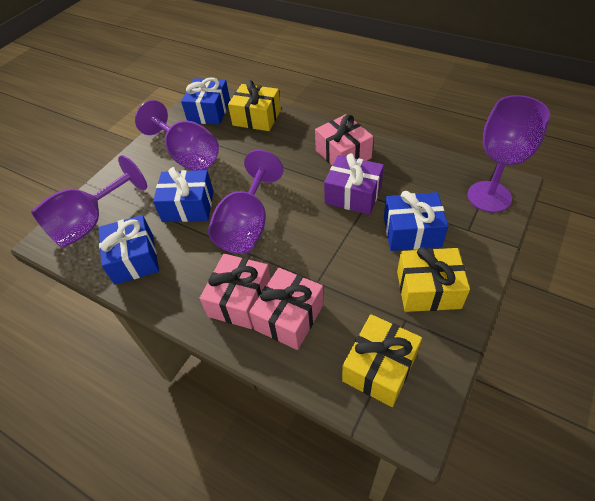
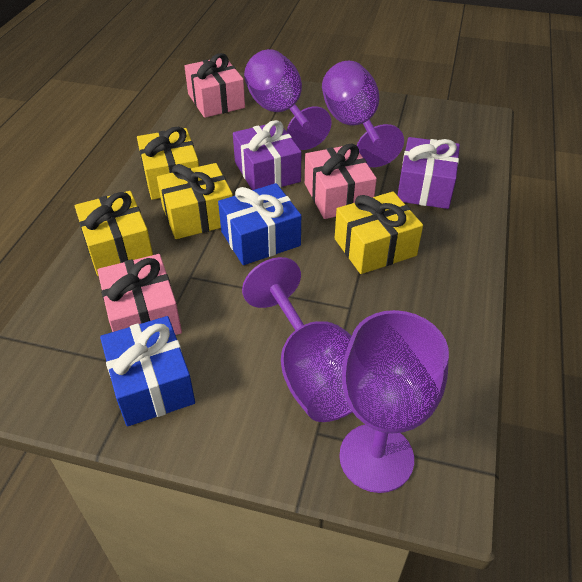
blue gift: [98,215,159,285] [153,167,214,222] [181,77,230,125] [384,191,448,251] = 4 -> [100,316,195,426] [218,183,301,265] = 2
purple gift: [324,153,384,215] = 1 -> [233,120,301,190] [397,137,460,209] = 2
yellow gift: [228,80,281,131] [342,314,422,407] [397,247,470,312] = 3 -> [75,191,153,276] [137,127,199,200] [157,163,233,239] [335,192,423,274] = 4

